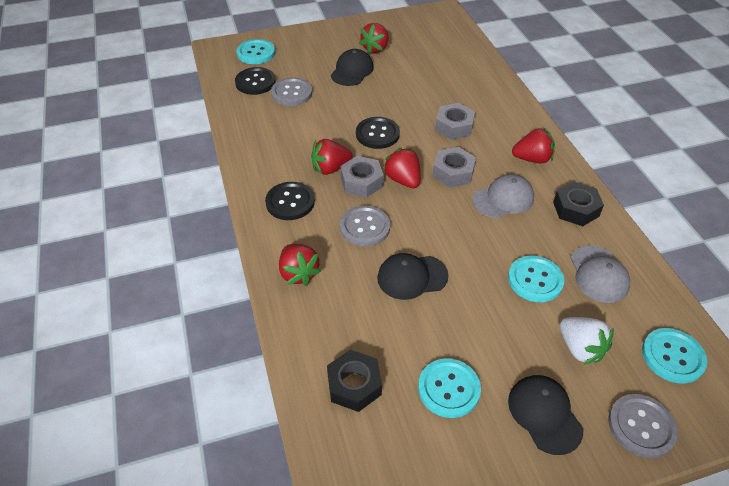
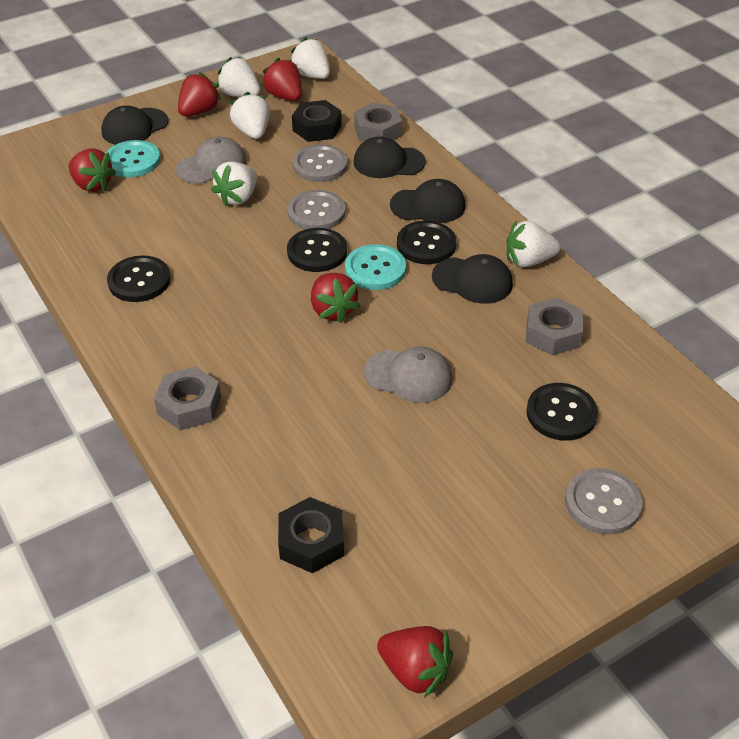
black button: [235,67,276,95] [265,182,315,220] [356,117,400,149] = 3 -> [107,255,171,302] [287,228,347,272] [397,221,457,264] [526,383,598,441] = 4
black cap: [331,49,374,86] [377,253,448,300] [508,375,583,455] = 3 -> [101,105,168,145] [353,136,426,178] [390,179,465,223] [432,254,513,304] = 4
turquoise button: [236,39,275,64] [418,358,481,418] [508,255,564,302] [642,328,707,384] = 4 -> [106,140,160,177] [345,244,406,290] = 2
white strawberry: [560,317,614,365] = 1 -> [211,161,257,207] [216,57,260,97] [230,92,270,139] [291,37,330,79] [506,221,560,267] = 5

